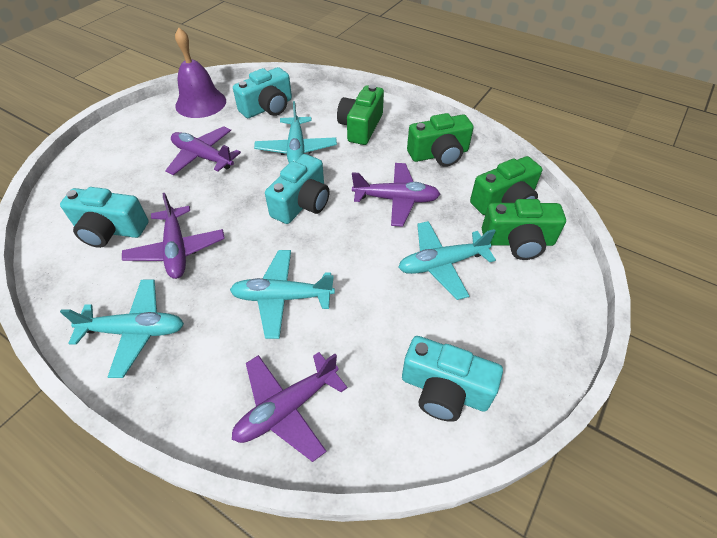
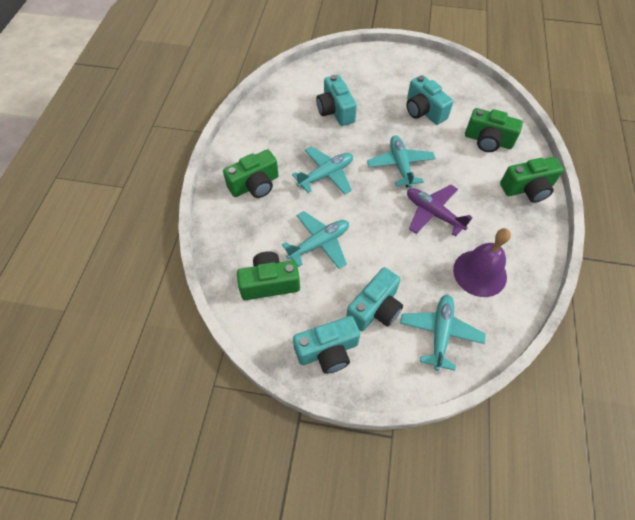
purple plane: [122,193,225,279] [165,126,241,175] [232,352,347,462] [352,163,440,227] = 4 -> [407,185,472,236] = 1

